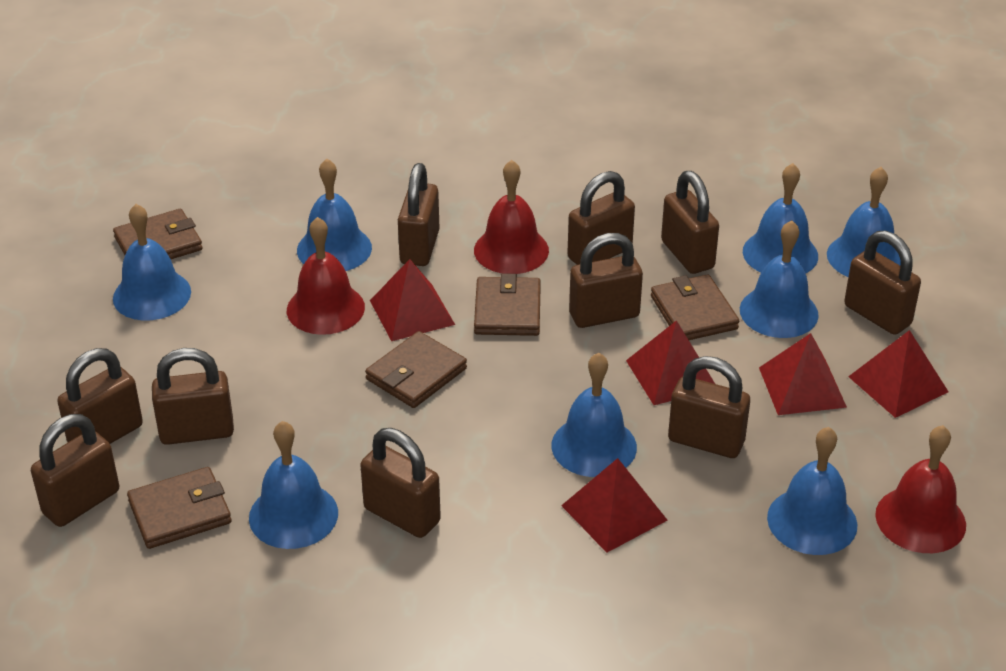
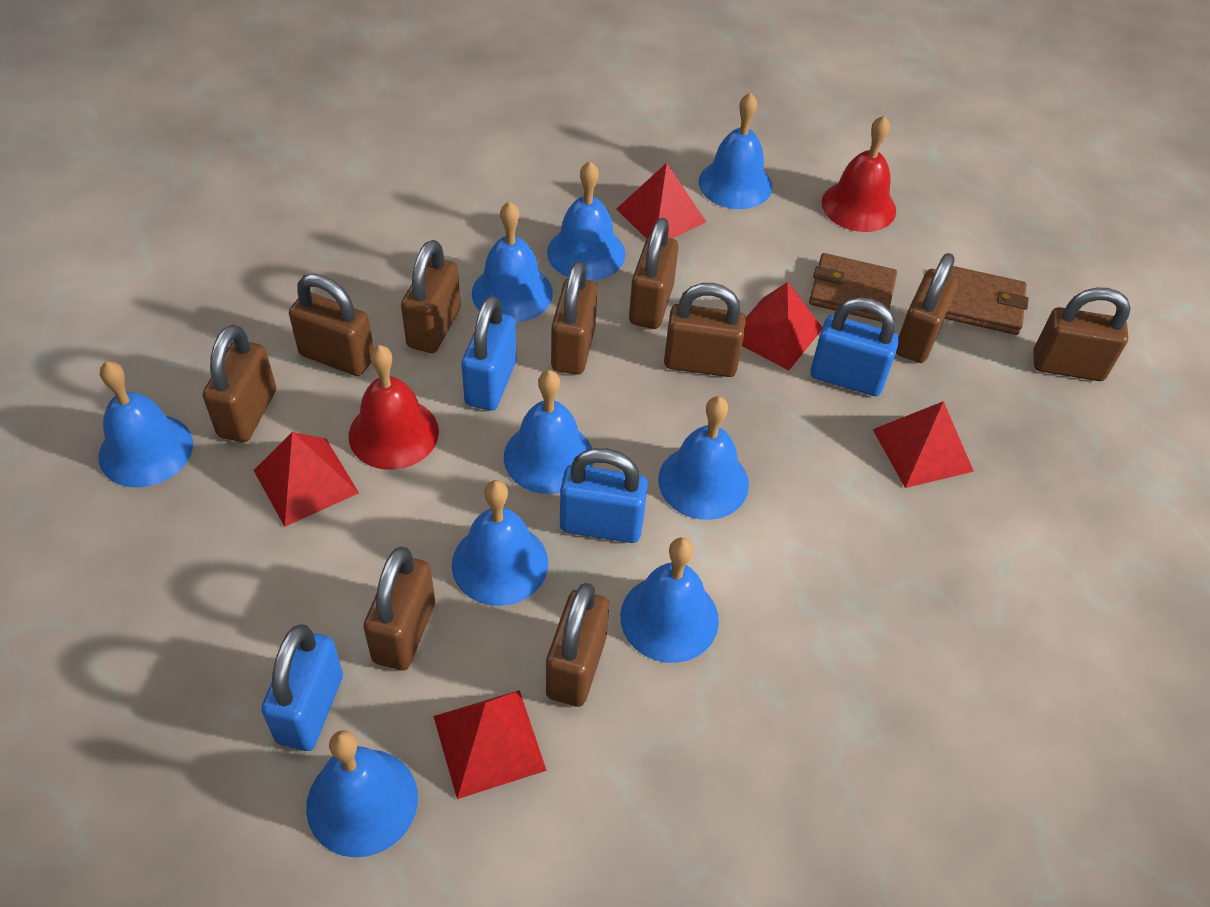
blue bell: [113,204,191,320] [249,421,338,549] [297,159,372,271] [551,353,637,477] [740,220,819,338] [743,163,818,274] [767,427,857,555] [827,167,901,277] = 8 -> [99,361,193,487] [306,730,418,857] [452,480,548,606] [472,201,553,323] [504,370,593,494] [547,161,625,281] [620,538,719,663] [658,396,749,520] [699,92,772,209] = 9
blue padlock: none = 0 -> [261,624,343,751] [461,295,516,411] [560,448,648,543] [810,297,899,396] = 4
brown wallet: [113,209,203,259] [127,467,231,549] [365,331,467,408] [474,273,541,336] [651,274,739,340] = 5 -> [809,253,897,321] [945,266,1029,335] = 2
red bell: [287,217,365,335] [474,160,549,274] [875,425,966,553] = 3 -> [349,345,439,470] [822,116,896,232] = 2

